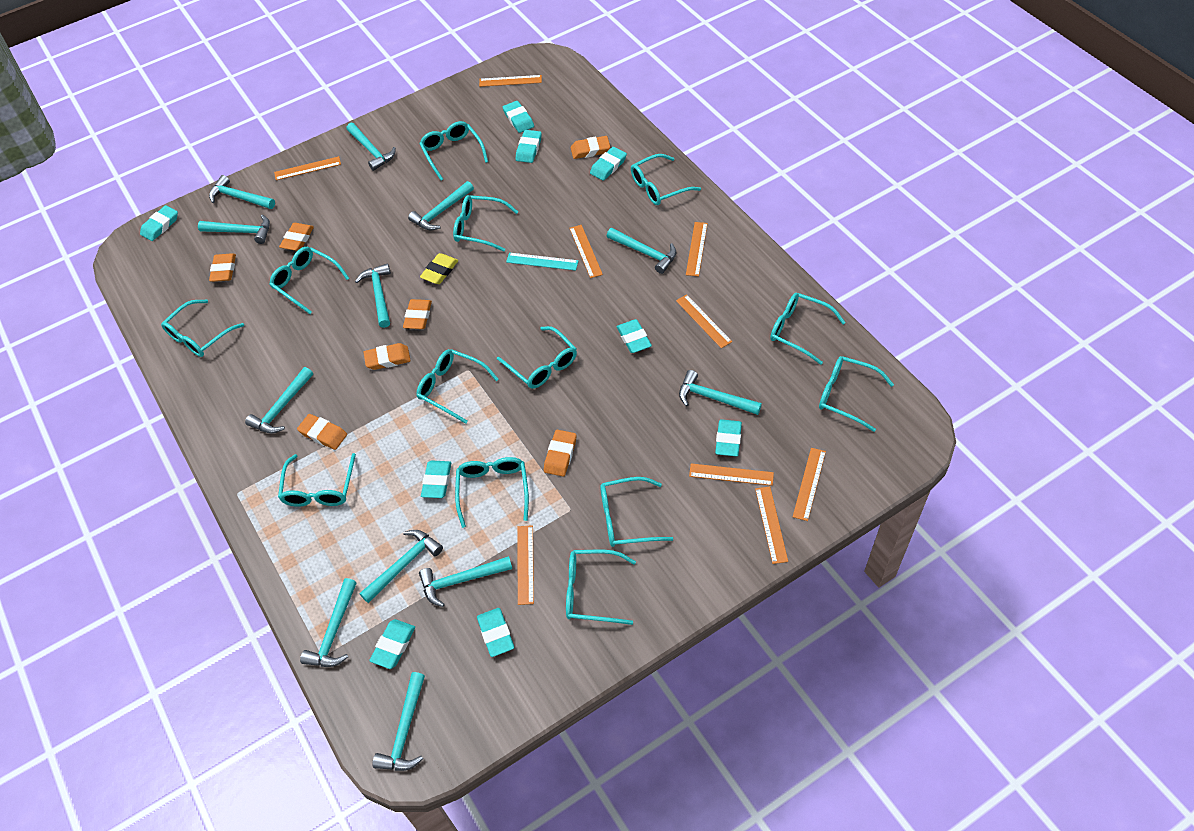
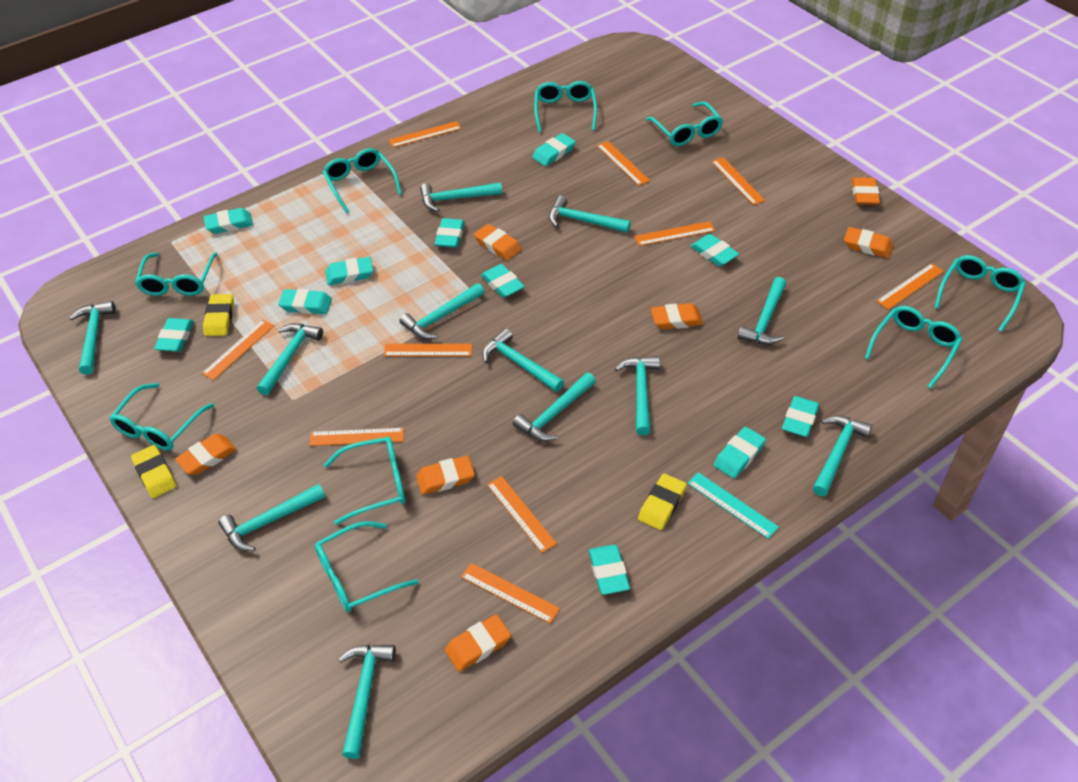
orange ruler: [274,156,341,180] [479,75,542,87] [517,525,534,605] [569,225,603,278] [676,294,732,348] [686,222,708,277] [689,463,774,486] [755,487,788,564] [793,448,826,521] = 9 -> [202,320,274,380] [309,428,404,446] [384,344,472,356] [389,121,461,148] [461,563,560,624] [487,476,557,553] [597,141,650,186] [634,221,715,246] [712,157,765,205] [876,263,944,310] = 10
turquoise eraser: [140,205,178,241] [369,619,415,669] [421,460,451,498] [477,608,514,657] [503,101,534,133] [516,130,542,163] [590,147,627,181] [617,319,652,353] [715,419,742,456] = 9 -> [154,318,194,352] [204,208,253,234] [278,289,332,314] [325,257,373,285] [434,218,465,248] [481,264,525,298] [532,133,576,166] [588,544,630,595] [690,234,739,266] [714,427,766,479] [782,396,819,437] = 11
turquoise glasses: [161,300,244,357] [269,247,349,314] [278,453,356,507] [417,349,499,424] [419,121,488,180] [453,195,518,252] [455,457,529,528] [497,326,577,389] [566,550,636,625] [600,477,673,547] [631,154,701,205] [770,293,846,365] [819,356,894,432] = 13 -> [109,383,214,451] [135,252,218,296] [315,521,419,612] [323,148,402,213] [324,437,405,525] [534,81,597,132] [646,102,723,146] [865,306,963,389] [934,255,1026,332] = 9
yellow eraser: [420,253,458,284] = 1 -> [131,445,177,498] [203,294,234,336] [638,473,687,530] = 3

